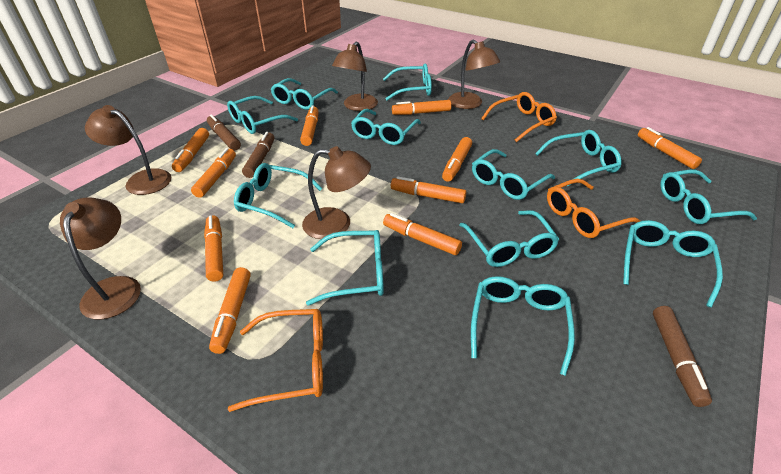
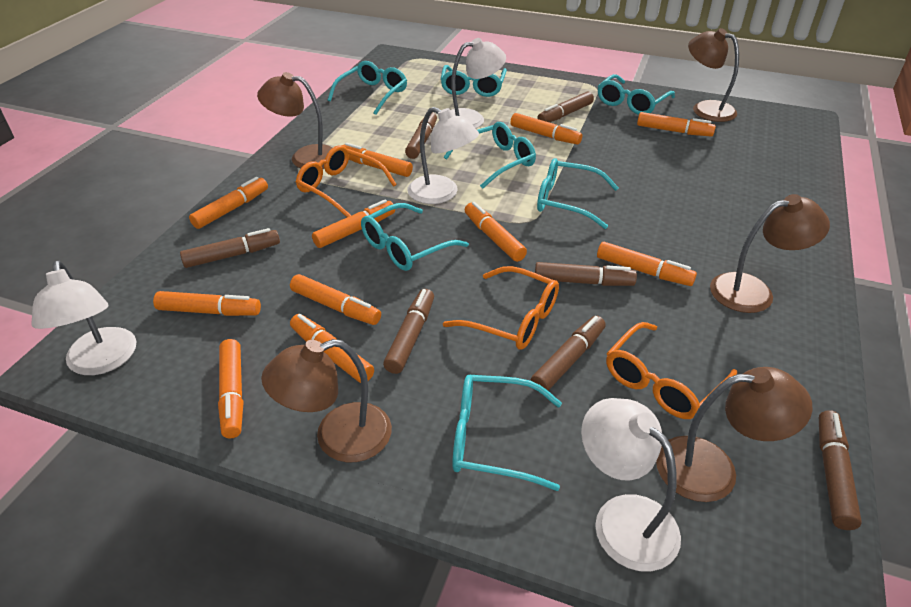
brown marker: [207,114,241,151] [242,132,274,178] [653,306,712,407] = 3 -> [180,228,280,268] [383,289,434,374] [405,112,437,159] [531,316,606,391] [535,262,637,286] [537,91,594,122] [819,410,862,530] = 7
orange marker: [172,128,209,172] [191,148,236,198] [204,215,223,282] [209,267,251,354] [300,105,319,146] [383,213,462,255] [391,176,466,203] [392,100,452,115] [442,137,472,182] [638,127,702,169] = 10 -> [153,291,261,316] [189,177,268,229] [218,339,243,439] [290,274,381,325] [290,314,374,383] [312,199,395,248] [342,143,413,177] [465,202,527,262] [511,113,582,145] [597,242,697,286] [637,112,716,137] = 11
turquoise glasses: [227,96,298,134] [234,163,322,228] [271,78,338,110] [306,230,384,306] [351,109,421,145] [383,64,432,100] [459,210,559,267] [471,276,575,376] [472,149,555,200] [535,130,622,187] [623,220,723,308] [661,170,757,224] = 12 -> [328,61,407,115] [361,203,469,271] [441,65,507,97] [444,122,536,189] [452,375,562,491] [537,158,619,229] [598,74,675,115] = 7
white lamp: none = 0 -> [31,260,137,375] [408,107,479,204] [450,38,506,128] [581,398,681,572] = 4

